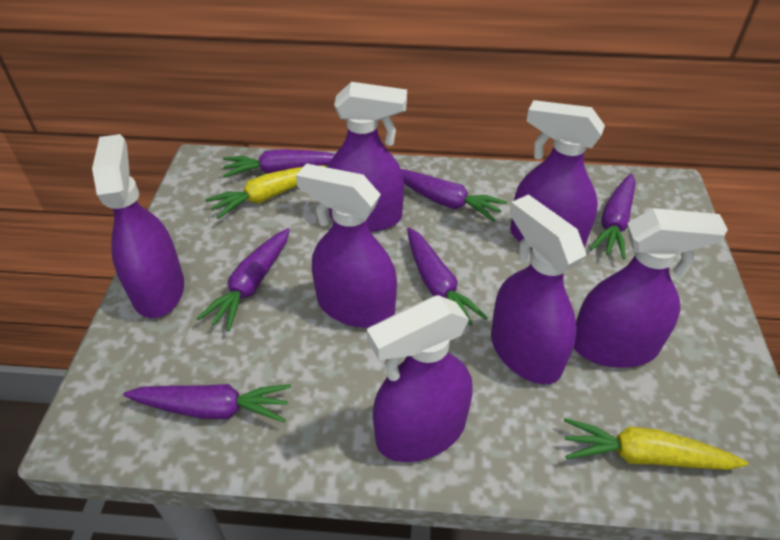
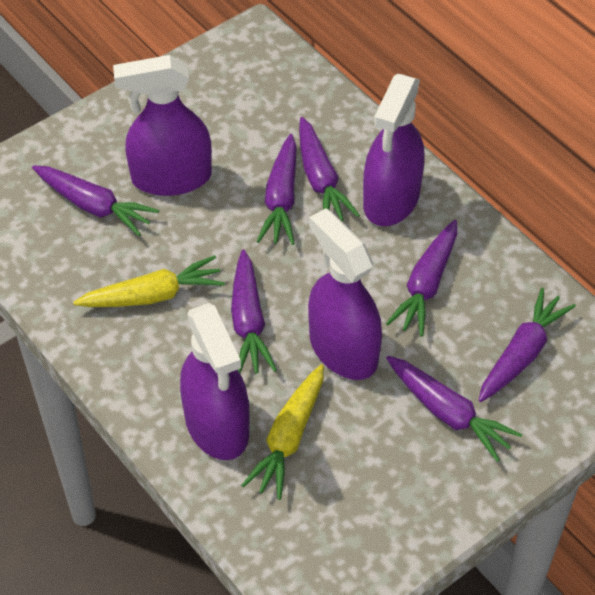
purple carrot: [123,384,291,422] [196,228,290,331] [223,149,335,178] [401,169,507,222] [407,228,488,326] [590,173,635,259] = 6 -> [32,165,159,236] [231,249,277,374] [257,134,297,245] [299,117,360,221] [386,220,457,337] [386,356,523,462] [479,288,576,402] = 7
purple spray bottle: [92,134,184,318] [296,163,397,328] [328,82,407,232] [367,295,473,462] [491,194,586,384] [510,100,605,250] [574,208,728,368] = 7 -> [113,55,212,196] [180,303,250,460] [308,208,382,380] [363,74,425,226] = 4

